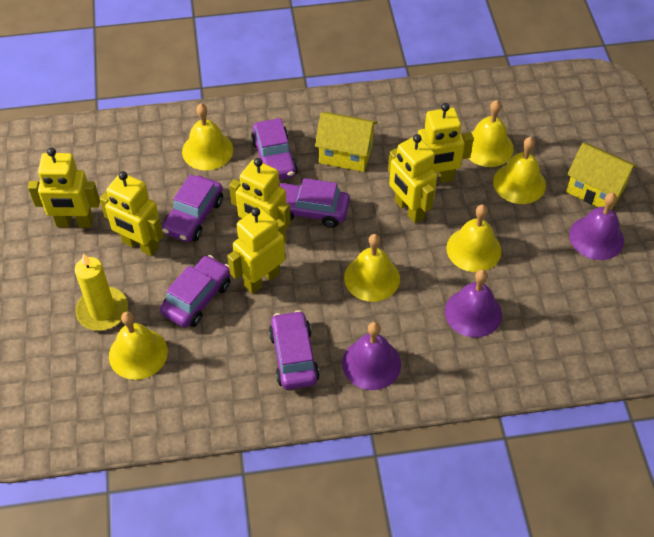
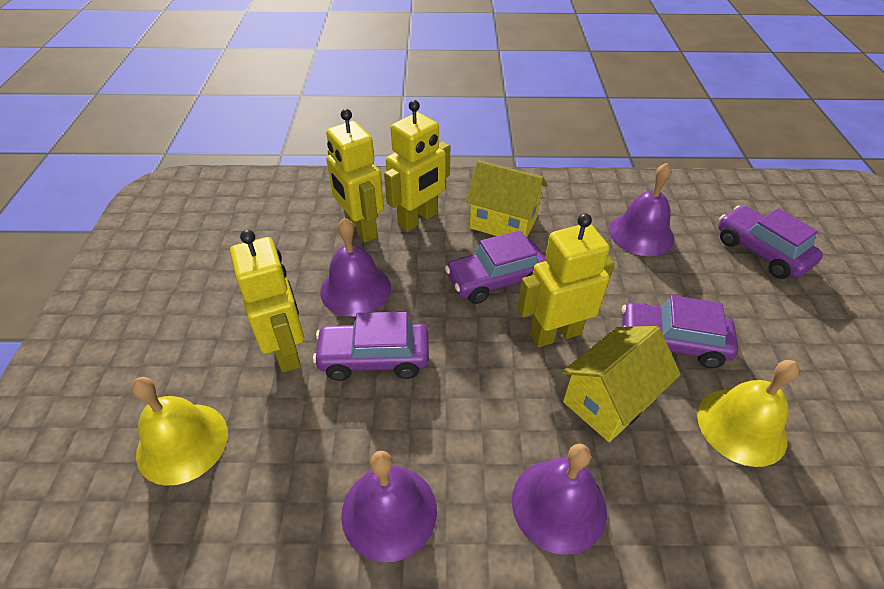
purple bell: [342,322,401,390] [445,269,502,338] [569,192,624,260] = 3 -> [320,218,391,316] [341,451,437,562] [512,443,607,555] [609,163,674,256] = 4
purple car: [160,255,231,328] [162,174,223,242] [251,118,298,180] [269,310,320,390] [279,178,350,228] = 5 -> [313,312,429,381] [445,230,546,304] [622,295,738,368] [718,206,823,279] = 4
yellow bell: [109,312,168,380] [182,104,233,170] [344,234,400,302] [446,205,502,272] [468,100,514,167] [493,137,546,204] = 6 -> [131,377,228,486] [697,360,800,467] = 2
yellow candle: [75,253,128,331] = 1 -> none = 0
yellow robot: [28,148,100,227] [99,171,163,256] [227,207,286,294] [229,158,291,229] [388,134,437,223] [418,103,474,183] = 6 -> [230,230,304,373] [326,109,384,243] [384,100,450,232] [517,213,615,347] = 4

